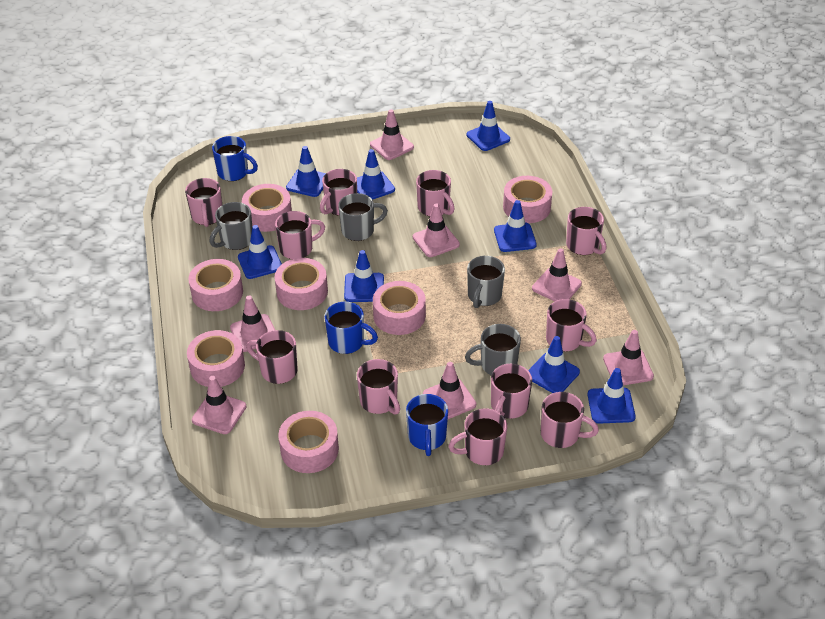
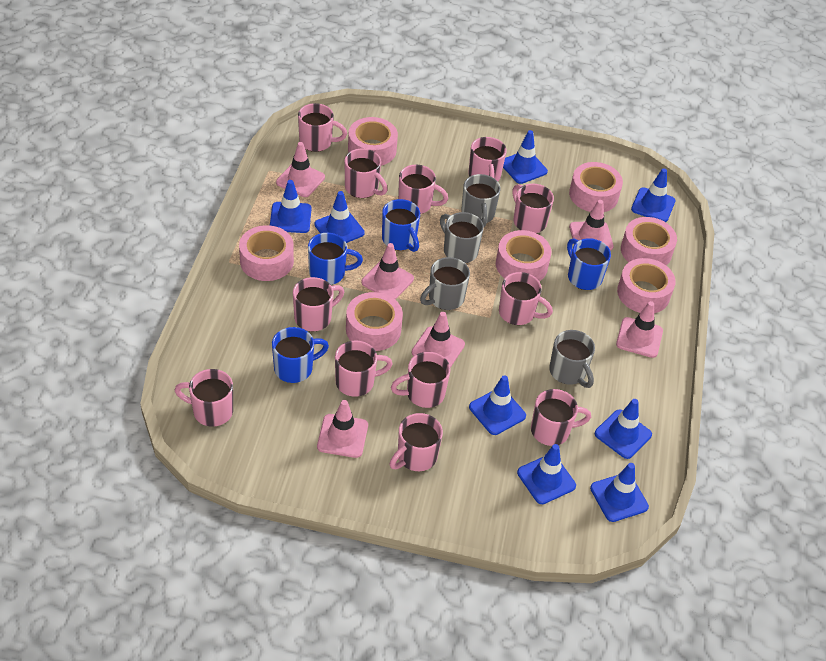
blue mug: [212,136,258,181] [325,302,378,354] [406,394,448,456] = 3 -> [272,327,329,383] [308,233,363,285] [382,199,420,252] [567,238,611,290] = 4
pink mug: [185,178,222,227] [246,330,298,384] [275,211,325,259] [320,169,357,216] [357,359,400,414] [416,170,455,216] [448,408,507,465] [491,364,532,419] [541,392,599,448] [546,299,597,352] [566,207,607,255] = 11 -> [175,369,233,427] [293,277,344,331] [298,103,347,152] [335,340,393,397] [345,149,388,198] [389,413,443,471] [391,352,450,408] [398,165,448,214] [469,137,507,181] [499,272,553,325] [512,184,554,233] [531,389,591,446] = 12
pink traffic cone: [192,376,246,434] [230,296,275,352] [370,109,414,160] [413,204,460,257] [423,362,476,419] [532,248,582,301] [603,330,654,385] = 7 -> [276,142,325,197] [317,400,368,458] [361,243,414,300] [412,312,465,368] [569,200,614,250] [616,301,663,358] = 6

